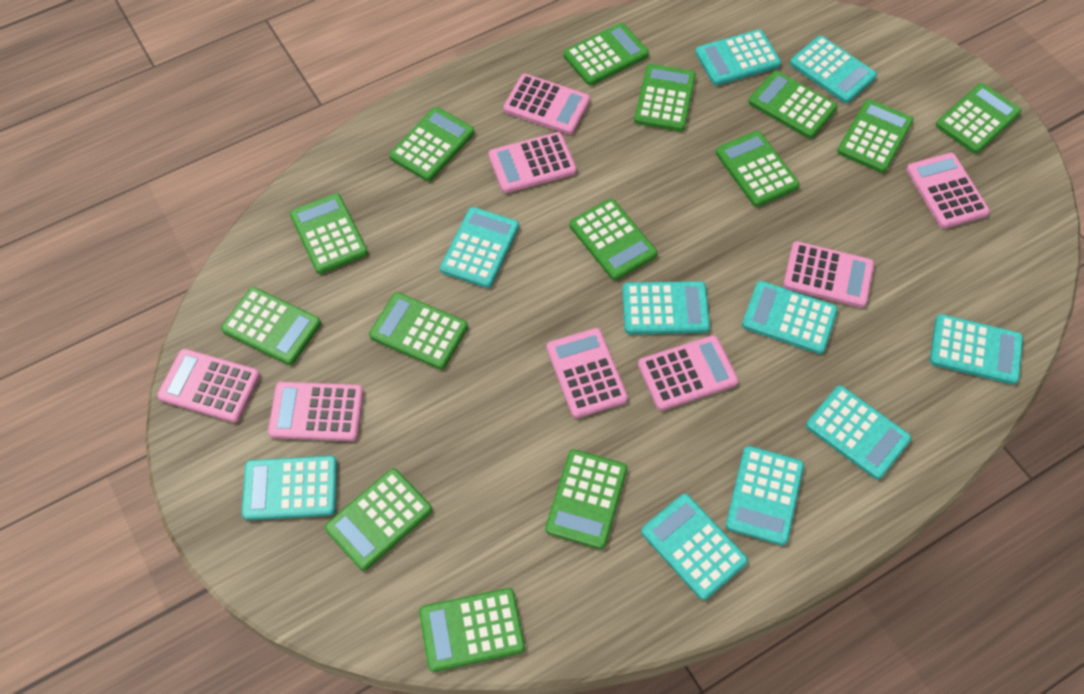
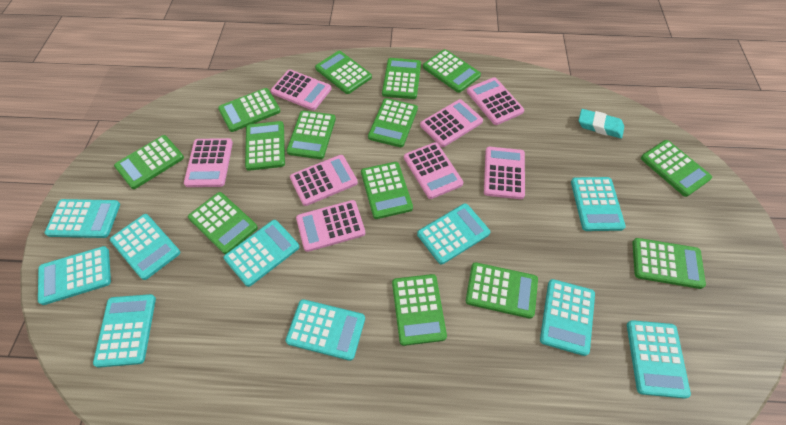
turquoise eraser: none = 0 -> [579,109,624,139] = 1

